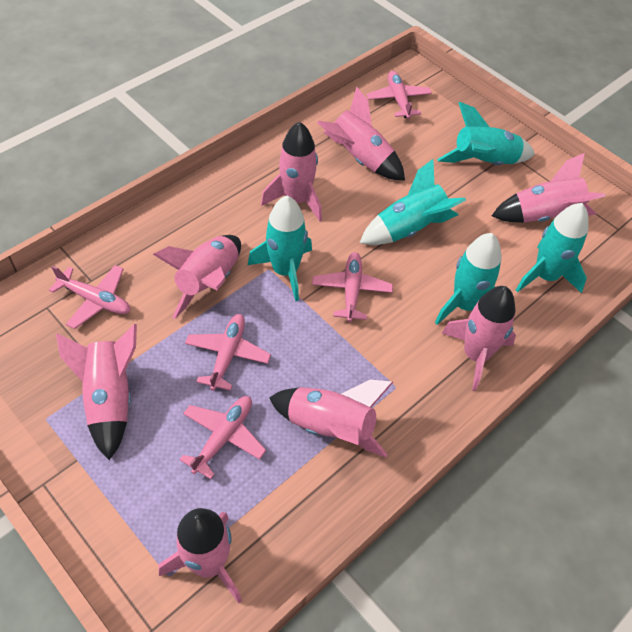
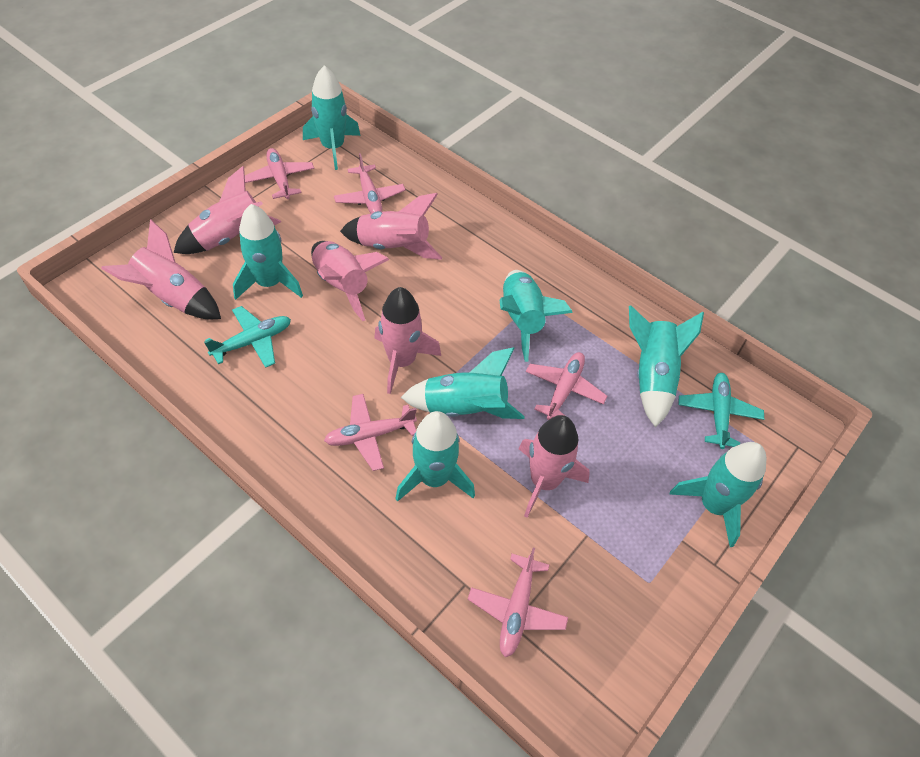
pink rocket: [56,324,137,460] [153,235,241,319] [159,508,242,604] [261,121,322,221] [269,380,393,457] [317,86,405,180] [441,286,516,391] [492,153,606,223] = 8 -> [101,219,221,319] [174,166,281,254] [311,241,389,321] [340,193,442,260] [374,287,441,394] [519,415,590,518] = 6
turquoise plane: none = 0 -> [204,306,291,368] [679,373,764,449] = 2
turquoise rocket: [248,196,312,302] [360,159,466,245] [435,233,502,325] [437,102,535,165] [516,203,589,293] = 5 -> [233,204,303,300] [303,65,361,170] [395,411,475,502] [401,347,525,419] [499,270,573,362] [629,305,704,427] [670,442,766,547] = 7

